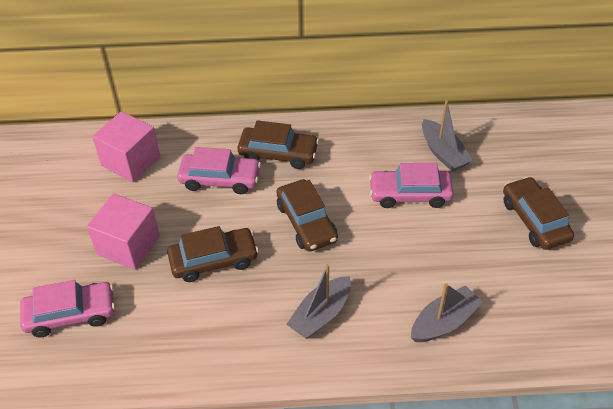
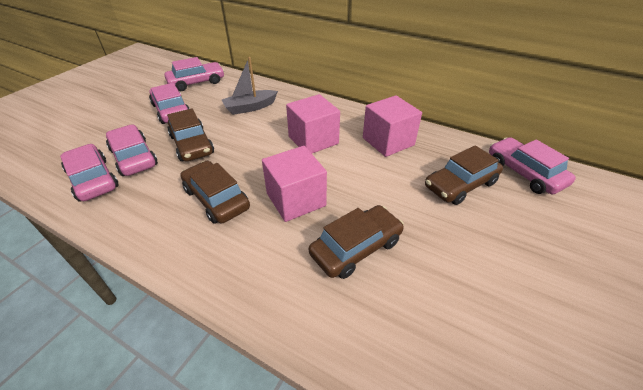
grey boat: [286,264,351,339] [411,283,483,342] [422,100,473,172] = 3 -> [222,57,278,115] = 1
pink car: [20,280,115,337] [177,147,261,194] [369,163,454,208] = 3 -> [60,144,119,202] [106,124,158,176] [149,83,190,124] [164,57,224,91] [489,137,576,194] = 5
pink cube: [87,194,160,270] [93,111,160,182] = 2 -> [262,146,327,222] [286,94,340,153] [363,95,422,157] = 3

